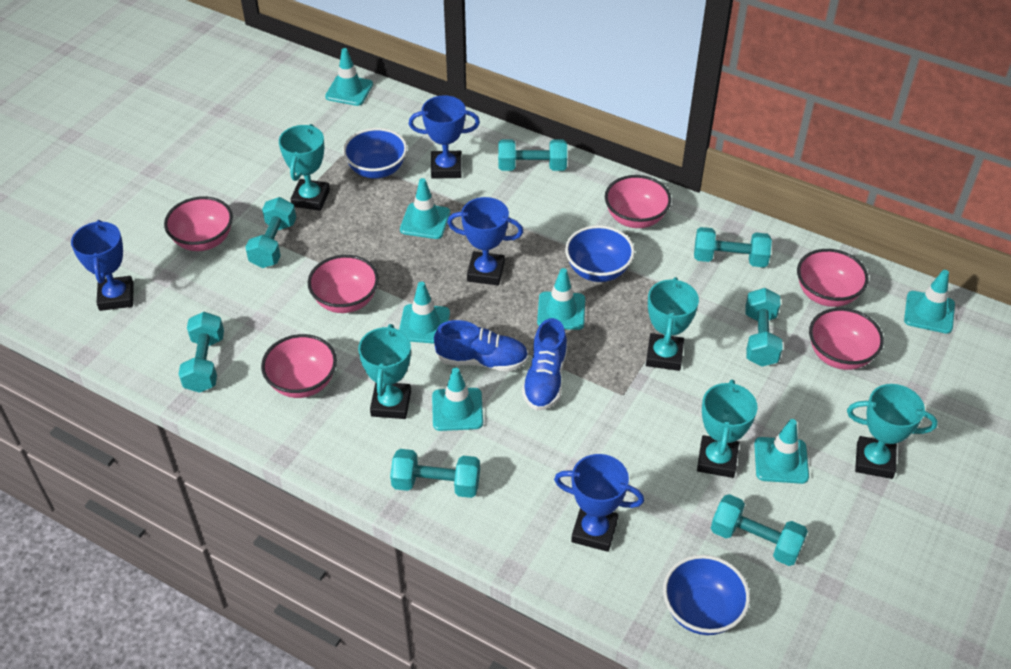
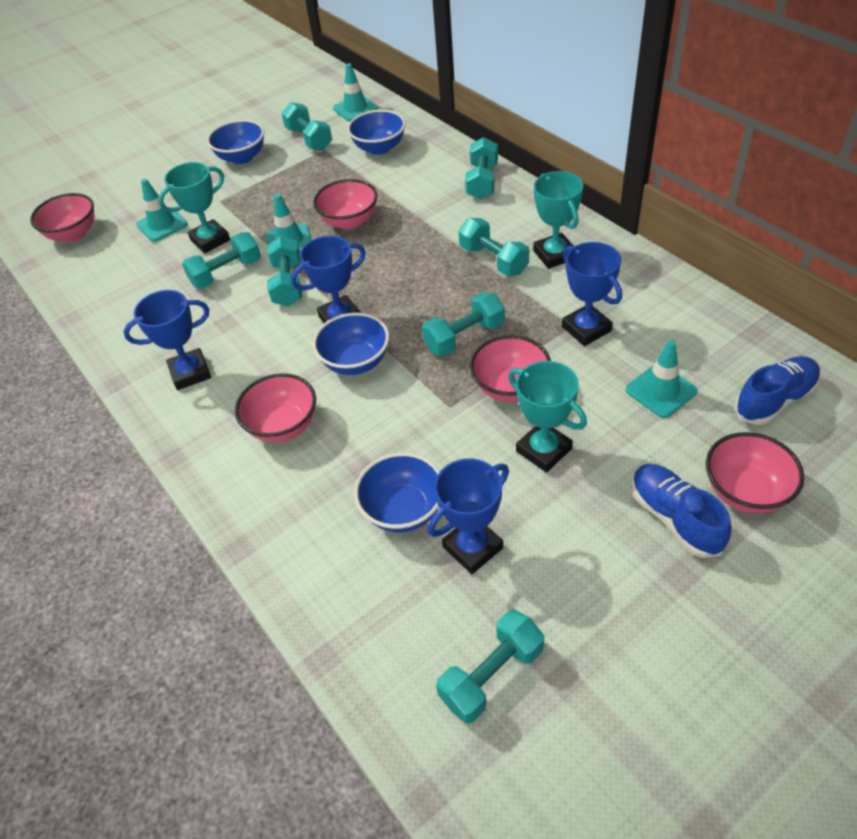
blue bowl: [343,128,407,178] [565,225,635,282] [663,555,750,635] = 3 -> [207,119,264,164] [313,312,389,375] [347,110,406,155] [354,452,440,532] = 4
pink bowl: [164,196,233,251] [261,334,337,398] [307,255,379,313] [605,175,671,228] [797,249,869,307] [809,308,884,370] = 6 -> [30,193,94,242] [235,373,316,443] [313,179,378,229] [470,335,551,402] [706,432,804,513] = 5
turquoise traffic cone: [325,48,373,106] [399,282,450,344] [400,178,450,239] [432,367,483,431] [537,268,585,330] [754,419,809,484] [904,270,955,334] = 7 -> [136,179,188,242] [266,194,312,251] [333,63,378,122] [626,340,697,418] = 4
turquoise trophy: [279,124,330,211] [358,324,411,419] [646,277,699,371] [697,380,757,478] [847,384,938,479] = 5 -> [158,162,230,253] [508,361,587,473] [533,171,583,269] = 3

